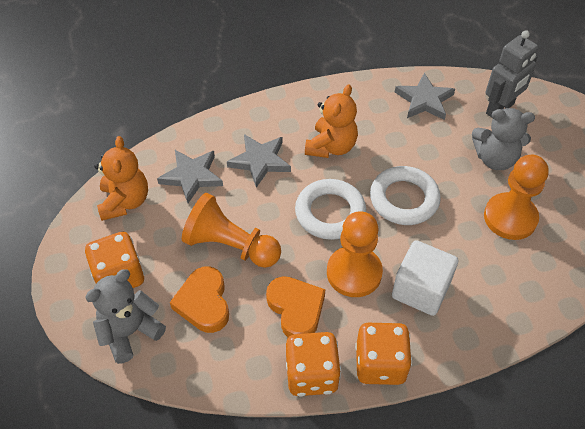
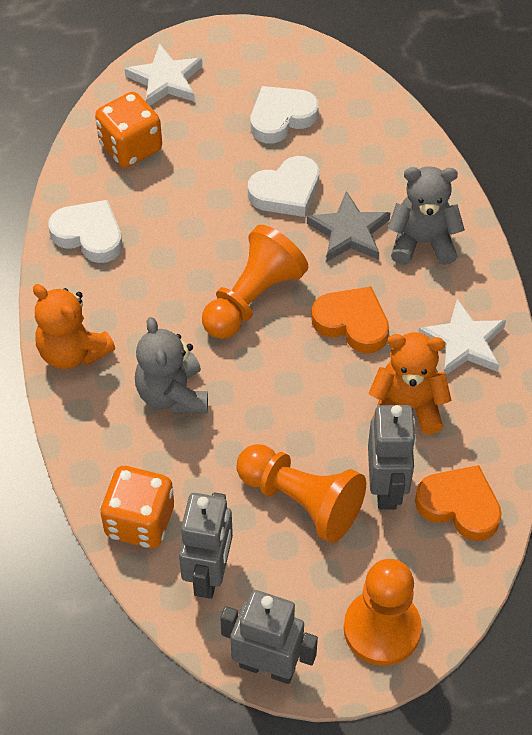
grey robot: [485,30,539,117] = 1 -> [179,492,233,599] [220,590,318,684] [368,405,416,510] = 3
grey star: [157,150,223,203] [227,134,291,188] [395,73,455,120] = 3 -> [307,191,391,262] = 1
orange dice: [85,232,145,288] [286,332,341,397] [355,323,412,385] = 3 -> [95,92,162,168] [100,466,174,548] = 2
white cube: [392,240,458,316] = 1 -> none = 0
white heart: none = 0 -> [48,200,122,263] [248,156,319,217] [251,86,319,144] = 3
white ring: [295,179,366,240] [370,166,441,225] = 2 -> none = 0
white star: none = 0 -> [125,43,202,106] [418,299,506,375] = 2

